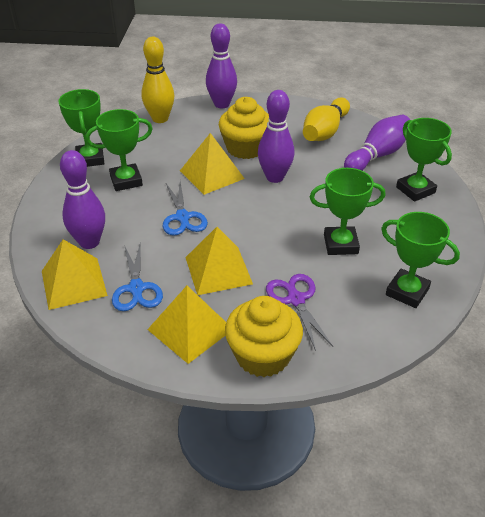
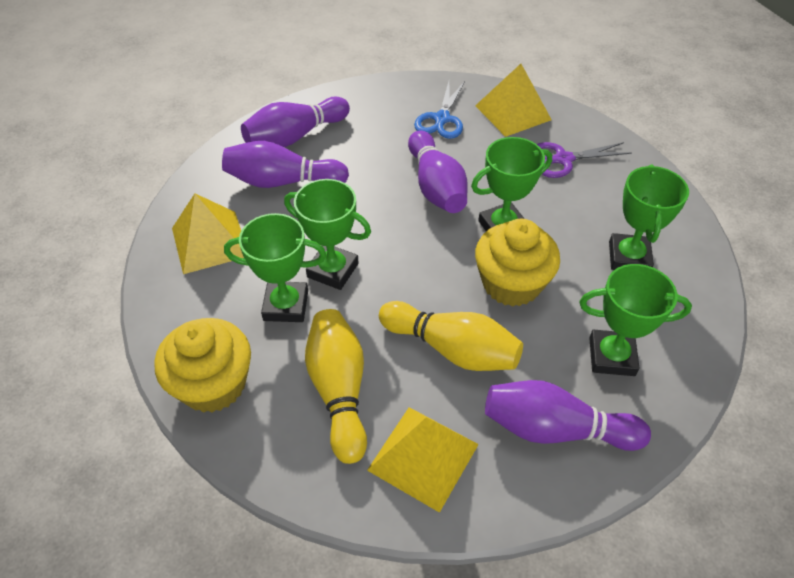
blue scissors: [112,241,163,311] [163,182,208,236] = 2 -> [414,81,465,139] = 1
yellow pyramid: [42,239,108,310] [147,286,226,364] [180,133,245,195] [185,227,253,295] = 4 -> [172,194,244,274] [367,407,479,513] [475,64,552,137] = 3

